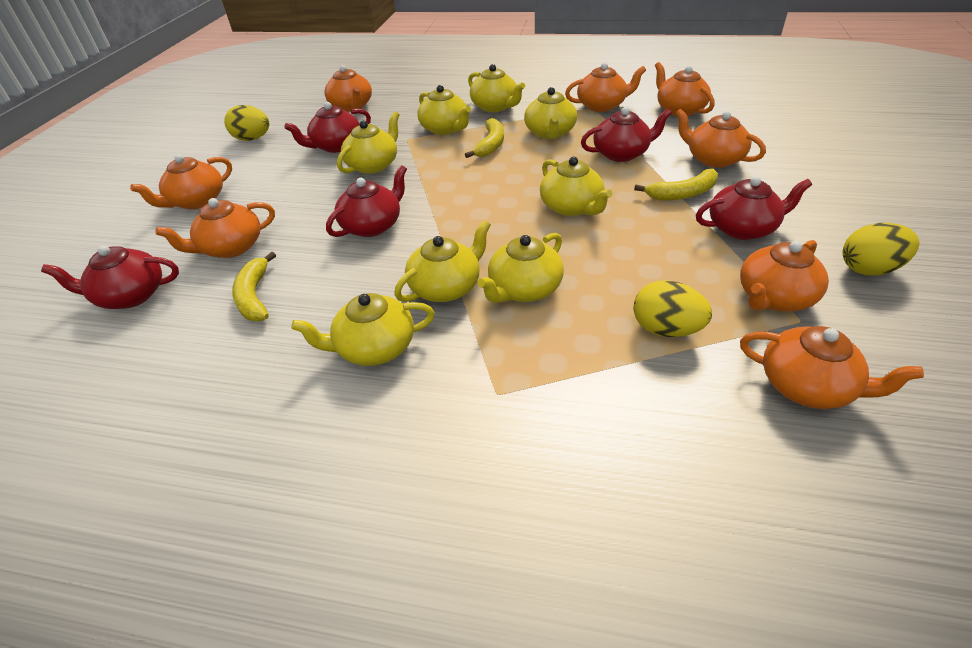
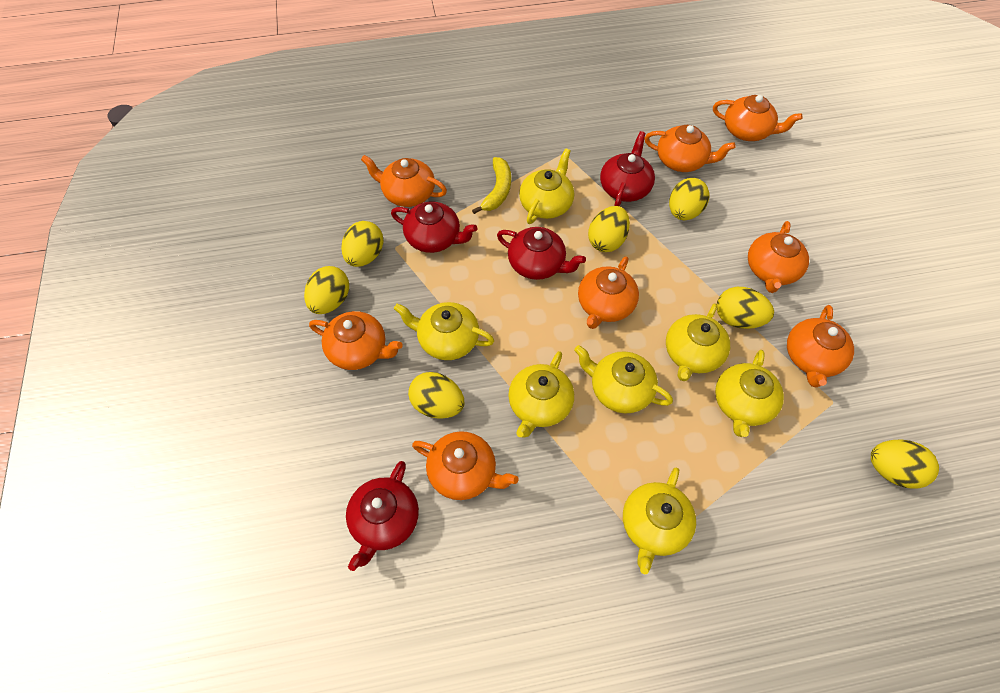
red teapot: [41,245,179,309] [284,102,371,153] [326,165,407,237] [581,107,672,162] [696,176,812,240] = 5 -> [346,461,419,571] [391,202,477,253] [497,227,586,280] [600,131,655,206] = 4
yellow banana: [232,252,276,321] [465,118,504,158] [634,169,718,201] = 3 -> [472,157,511,214] = 1
yellow egg: [224,105,269,141] [633,280,712,337] [842,223,920,275] = 3 -> [304,266,349,314] [341,221,384,267] [408,372,464,418] [588,206,630,252] [669,178,710,220] [717,287,774,329] [871,439,939,489] = 7
yellow teapot: [291,293,435,366] [337,112,399,174] [394,220,491,302] [417,85,471,135] [468,64,525,112] [478,233,564,303] [524,87,577,139] [540,157,613,216] = 8 -> [394,302,494,360] [508,351,574,438] [519,148,574,224] [574,345,673,413] [623,467,696,574] [666,303,730,381] [715,350,784,437] = 7

